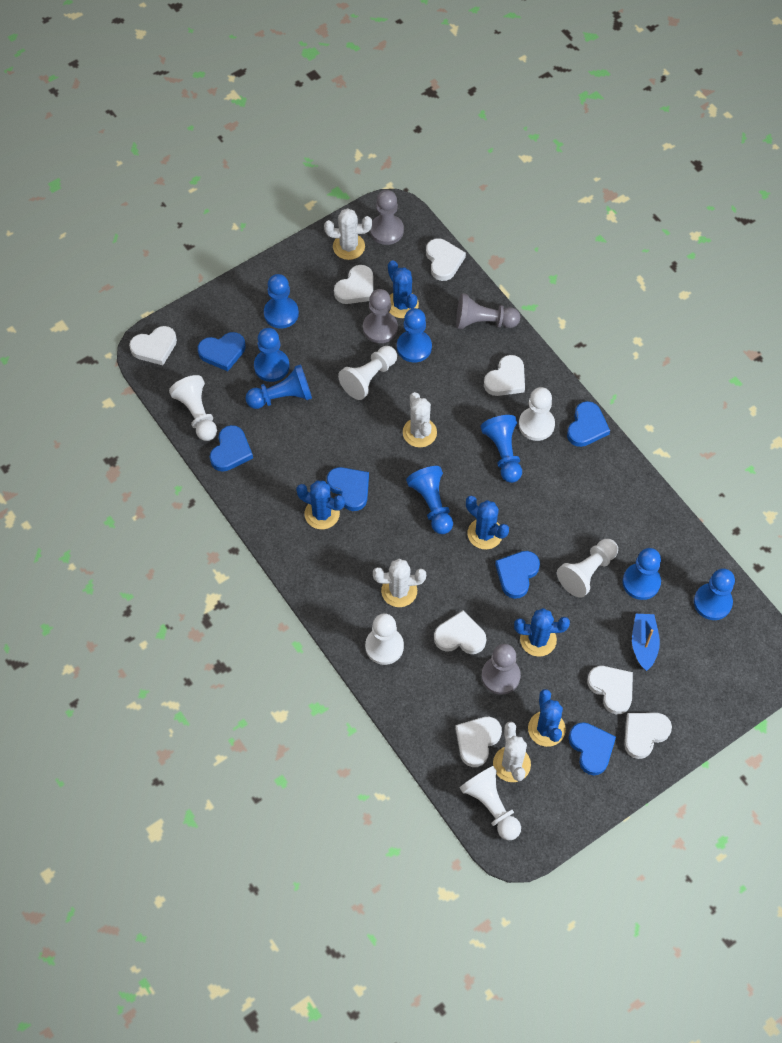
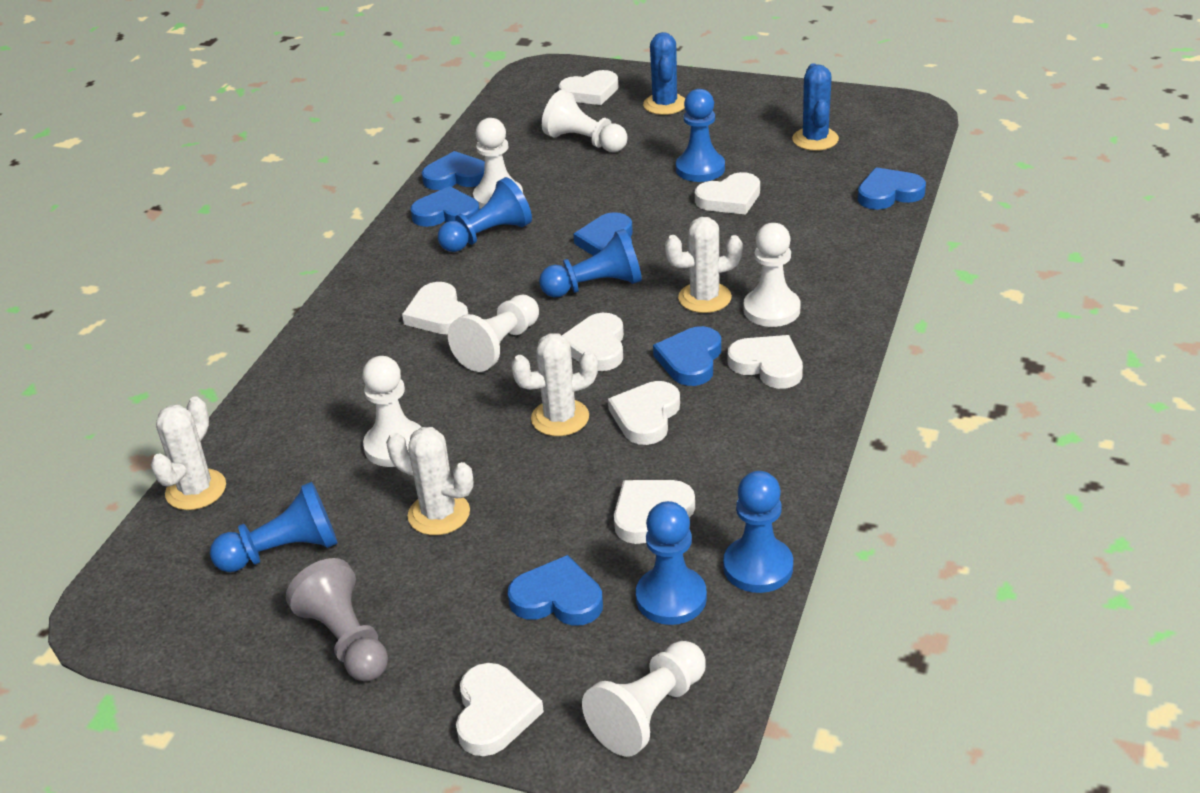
blue boat: [632,614,660,671] = 1 -> none = 0
blue cactus: [296,480,345,529] [388,260,419,318] [466,496,509,549] [514,608,570,657] [528,689,566,747] = 5 -> [643,32,685,115] [792,64,839,151] = 2
blue pawn: [246,364,312,409] [254,328,290,382] [264,274,299,329] [397,308,432,362] [406,466,453,534] [480,415,522,483] [622,548,661,600] [694,568,735,620] = 8 -> [210,482,338,572] [438,177,532,252] [539,229,642,297] [636,501,707,625] [676,89,725,182] [723,471,793,593] = 6
grey pawn: [363,289,398,343] [370,190,404,245] [456,293,520,329] [481,644,521,695] = 4 -> [286,558,388,682] = 1

